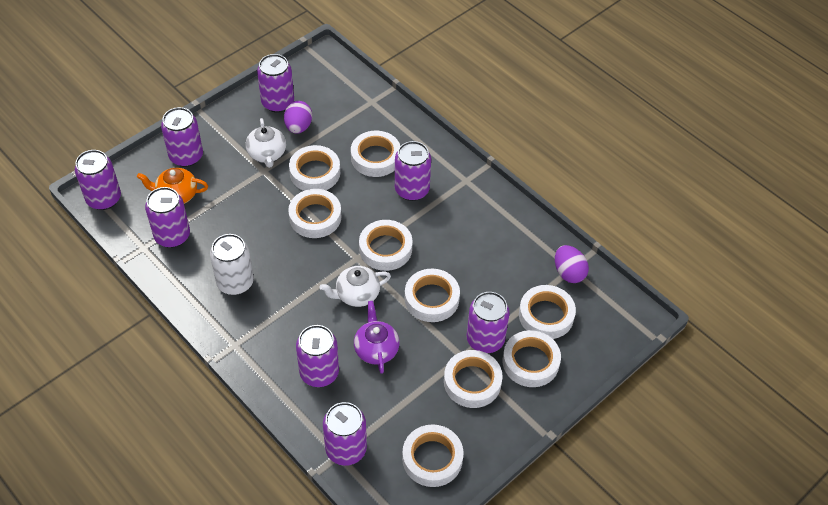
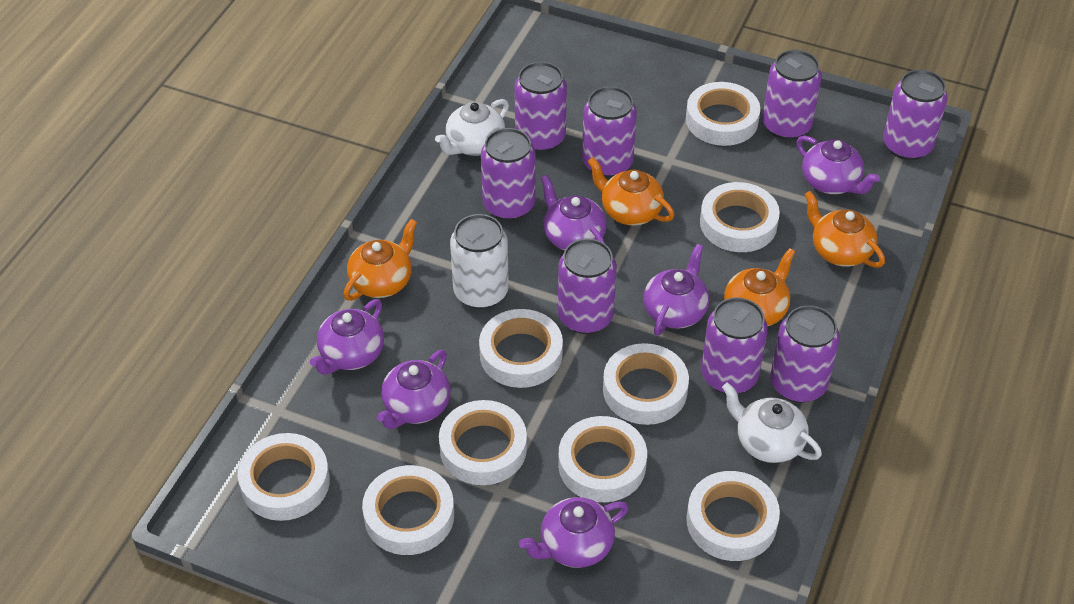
orange teapot: [137,168,208,204] = 1 -> [343,219,417,301] [587,157,674,226] [724,248,795,326] [804,191,885,268] = 4
purple egg: [284,101,312,134] [555,245,589,283] = 2 -> none = 0
purple teapot: [354,301,400,374] = 1 -> [310,299,384,375] [377,350,450,429] [519,497,629,568] [541,175,607,250] [643,244,709,335] [796,136,880,194] = 6

